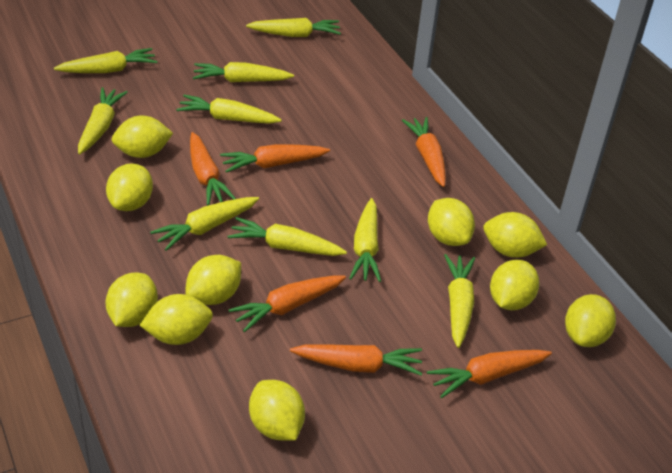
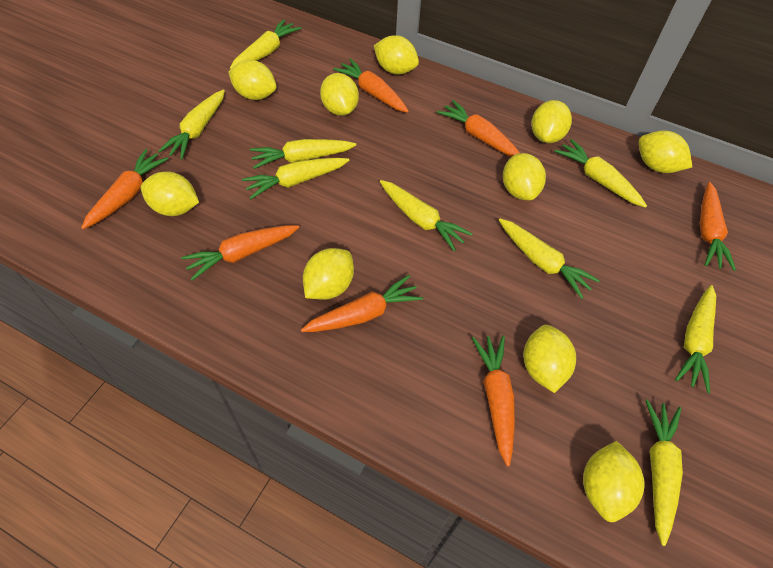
orange carrot: [190,132,236,205] [220,144,330,173] [229,276,346,332] [290,344,422,376] [402,117,446,187] [427,350,552,398] = 6 -> [81,149,168,229] [181,225,299,281] [301,275,423,332] [333,58,409,113] [437,100,520,157] [472,336,515,466] [700,182,736,271] = 7

